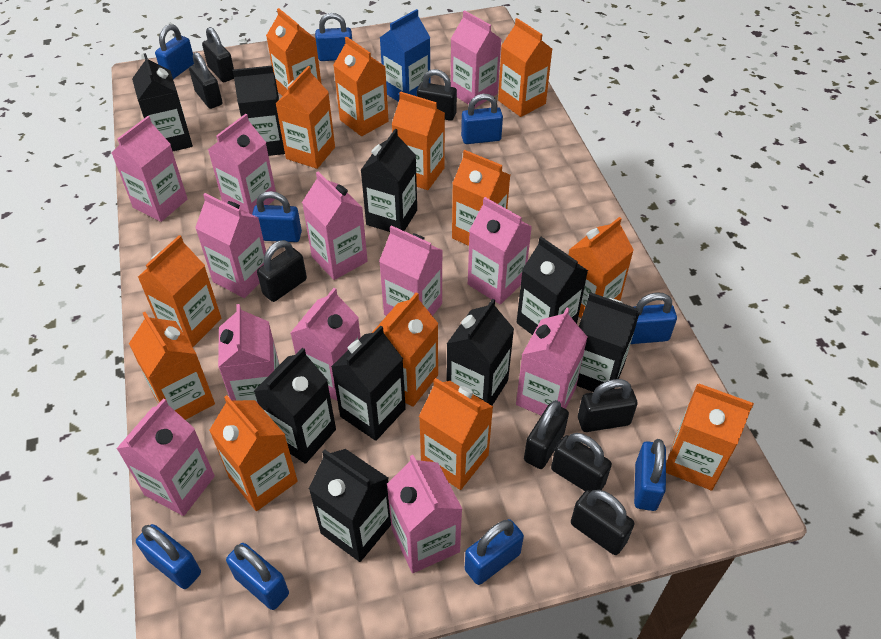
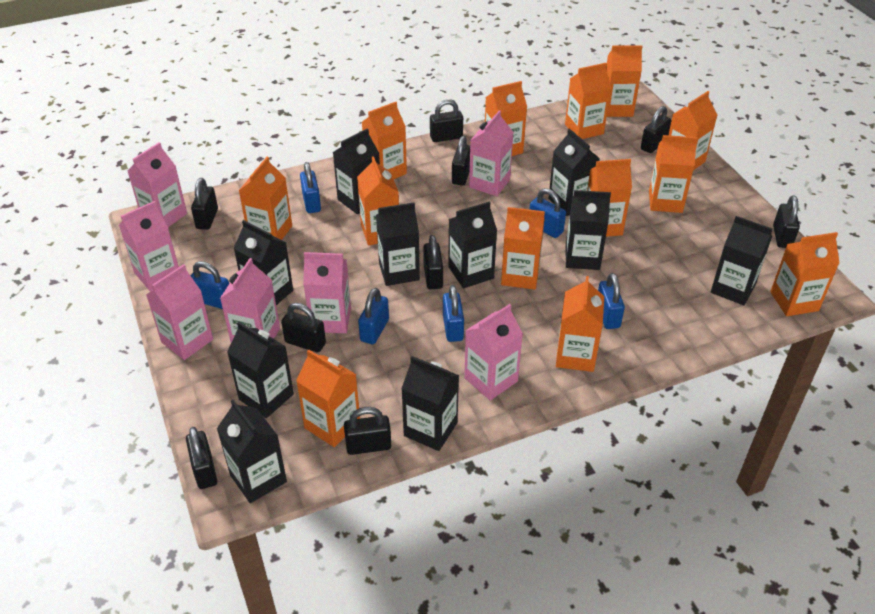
black carton: [132,53,193,151] [233,66,285,156] [254,348,336,464] [309,449,391,562] [331,326,406,441] [361,129,417,232] [447,299,514,405] [517,237,588,335] [577,292,639,392] = 9 -> [217,400,287,503] [227,322,294,418] [233,220,293,305] [333,128,380,214] [376,202,420,286] [401,356,459,451] [448,201,497,288] [548,129,600,216] [566,190,611,270] [711,216,773,305] = 10
black padlock: [189,52,223,109] [202,27,234,82] [257,240,307,302] [417,69,457,121] [524,400,569,469] [551,433,612,491] [571,490,634,555] [578,379,637,432] = 8 -> [186,427,217,489] [191,178,218,230] [281,303,326,352] [344,407,391,455] [423,235,443,289] [430,99,463,142] [452,136,470,185] [641,106,671,153] [773,195,800,248] = 9
blue carton: [380,9,431,102] = 1 -> none = 0
blue padlock: [136,524,201,589] [155,24,194,79] [226,543,289,610] [252,191,302,242] [315,13,352,61] [461,94,503,144] [465,519,524,585] [631,292,677,344] [634,439,666,511] = 9 -> [191,261,229,309] [300,162,321,213] [358,288,389,344] [443,285,464,342] [529,188,566,238] [598,273,625,329] = 6
pink carton: [112,116,187,222] [116,398,215,516] [195,193,266,298] [208,114,276,214] [218,304,280,403] [290,288,361,401] [302,172,368,280] [379,225,443,316] [387,455,462,573] [451,10,501,108] [468,197,532,305] [516,308,587,415] = 12 -> [119,201,179,291] [127,142,187,227] [146,264,213,360] [220,258,280,342] [303,252,351,333] [464,304,523,400] [469,110,514,196] = 7

